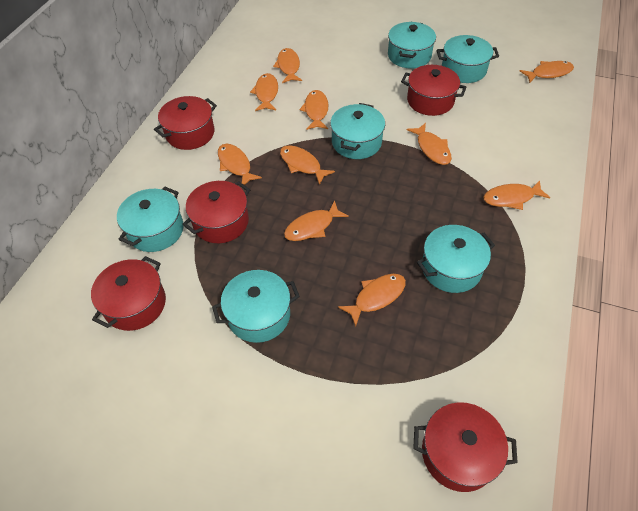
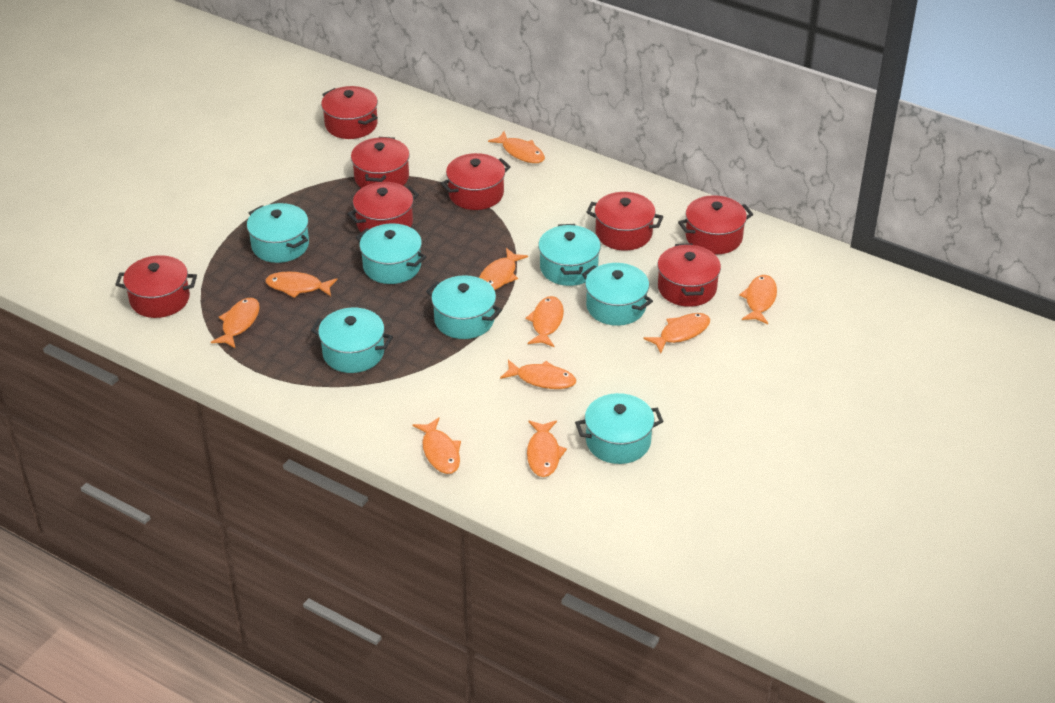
red pot: [91,256,166,331] [154,96,217,150] [182,181,250,243] [401,65,467,116] [413,402,518,492] = 5 -> [115,255,197,318] [321,86,378,139] [347,182,419,232] [351,137,410,188] [440,153,511,210] [586,192,663,251] [657,243,721,307] [678,195,753,255] = 8
turquoise pot: [117,186,183,252] [212,270,300,343] [330,103,385,159] [388,21,436,68] [417,225,495,293] [437,35,499,83] = 6 -> [247,203,309,263] [311,308,393,373] [356,223,426,284] [426,275,502,339] [538,224,601,286] [575,393,664,464] [582,263,653,326] = 7

